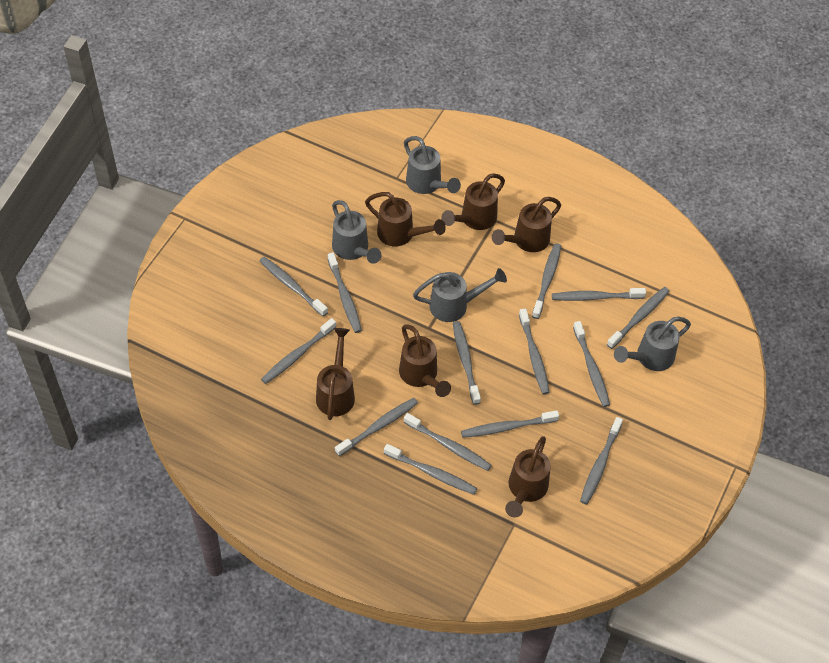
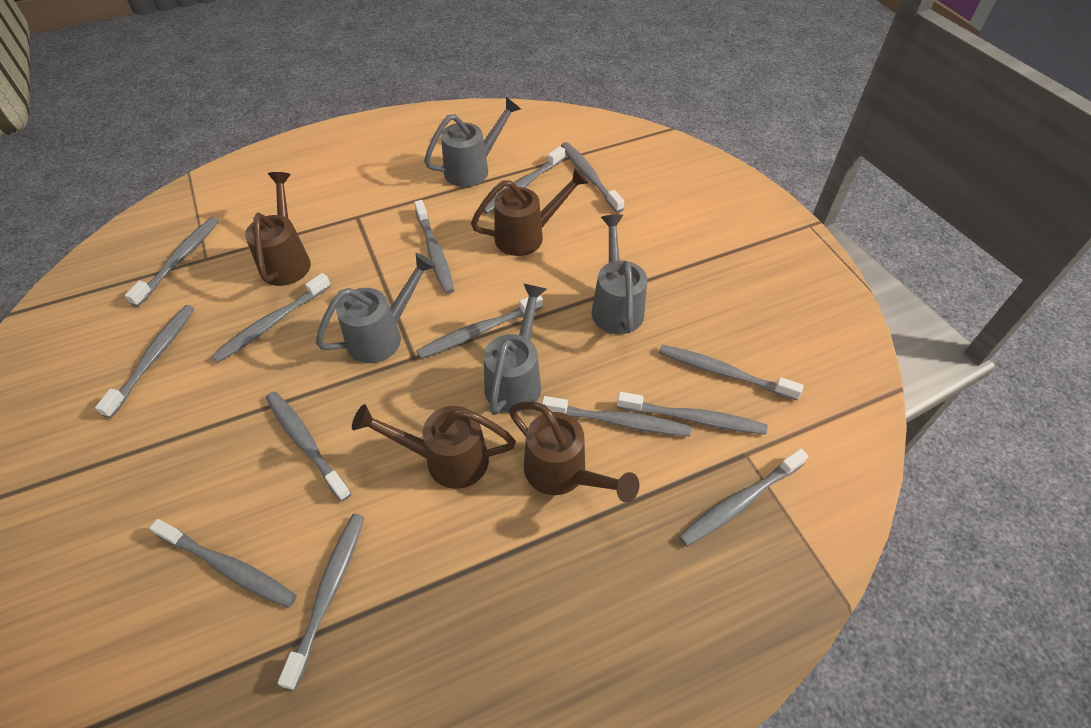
brown watering can: [316,328,355,420] [365,192,446,246] [399,324,451,397] [441,173,505,230] [492,197,561,252] [505,436,550,518] = 6 -> [245,172,311,286] [352,404,516,489] [471,167,589,256] [509,402,639,502] = 4

